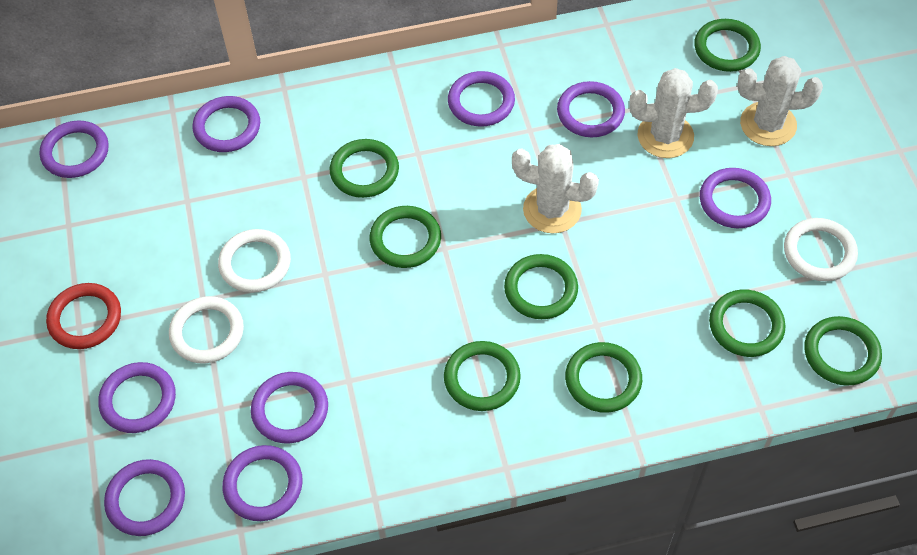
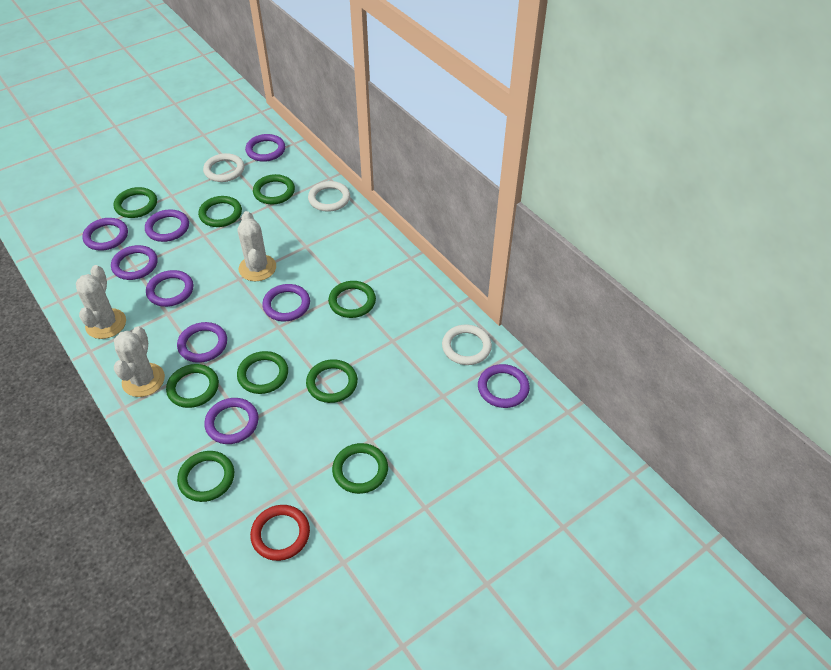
green ring: [330,139,399,198] [369,206,441,268] [444,341,521,411] [504,254,578,319] [565,342,642,413] [694,19,761,72] [709,290,785,357] [804,316,882,386] = 8 -> [114,187,157,218] [166,364,219,408] [177,451,234,502] [198,196,242,227] [237,351,288,394] [253,174,295,205] [306,359,358,403] [328,281,376,318] [332,443,388,494] = 9

